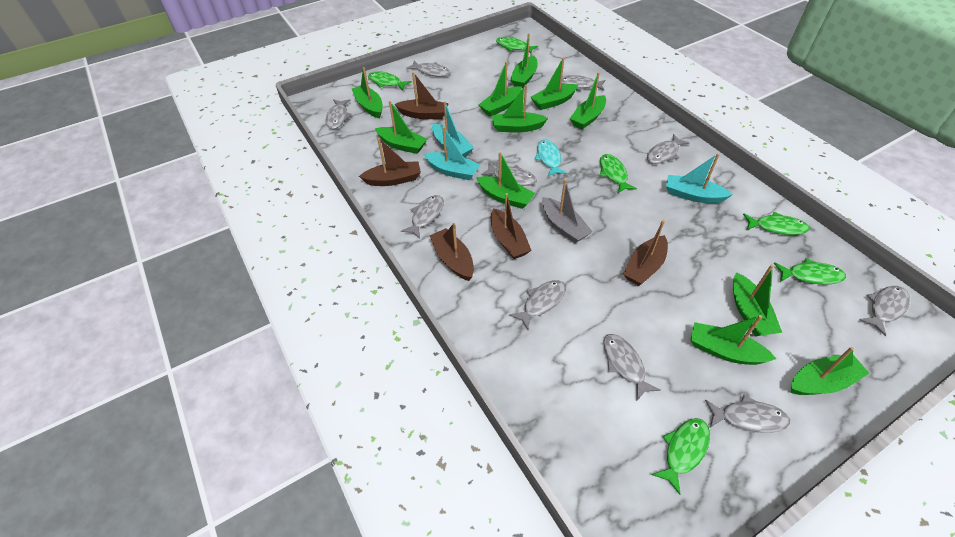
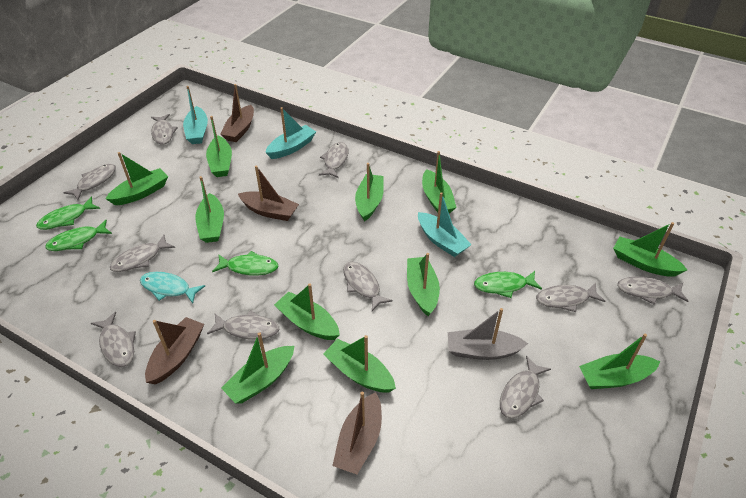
brown boat: [359,138,421,186] [395,72,449,119] [429,223,474,281] [491,193,532,259] [623,220,668,286] = 5 -> [145,317,204,384] [220,84,254,142] [238,166,299,221] [332,392,382,474] = 4
green fish: [368,71,412,91] [496,37,538,54] [600,154,637,193] [652,418,710,495] [743,212,810,235] [774,258,846,285] = 6 -> [36,196,100,230] [45,220,112,251] [212,251,279,276] [474,271,542,298] = 4

